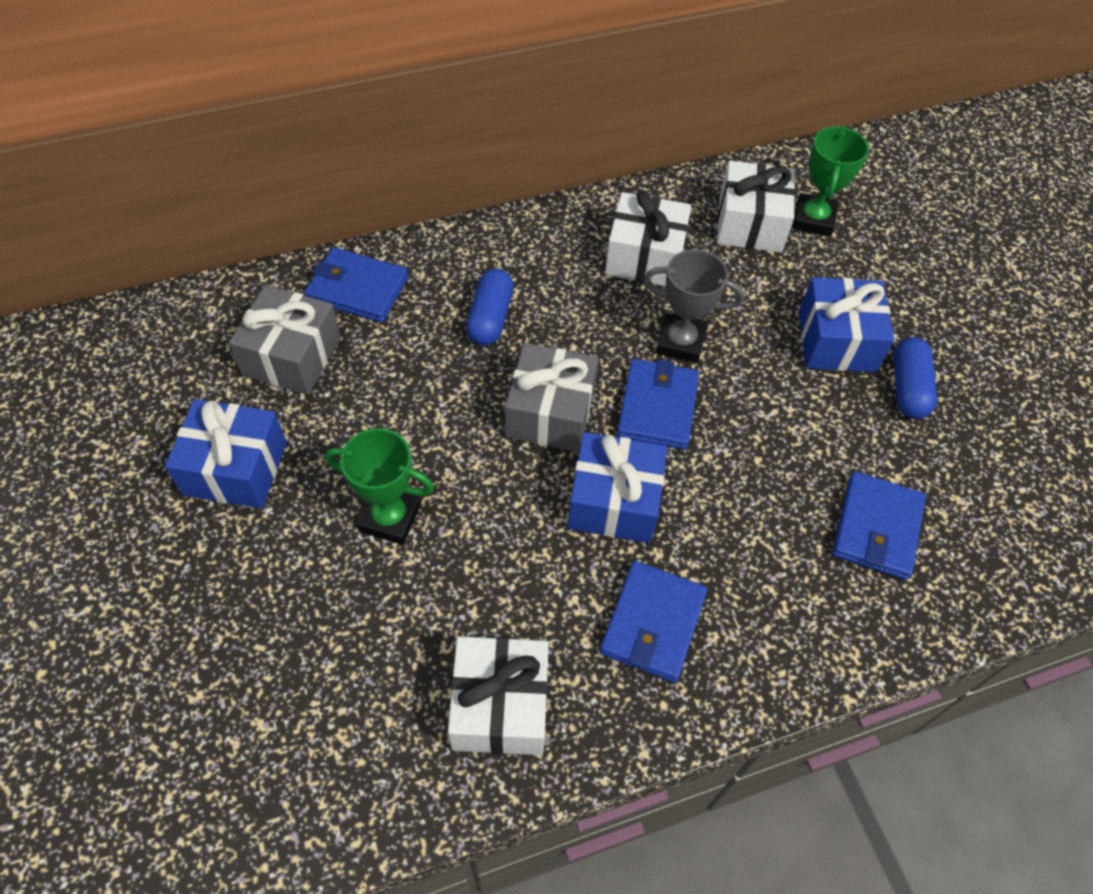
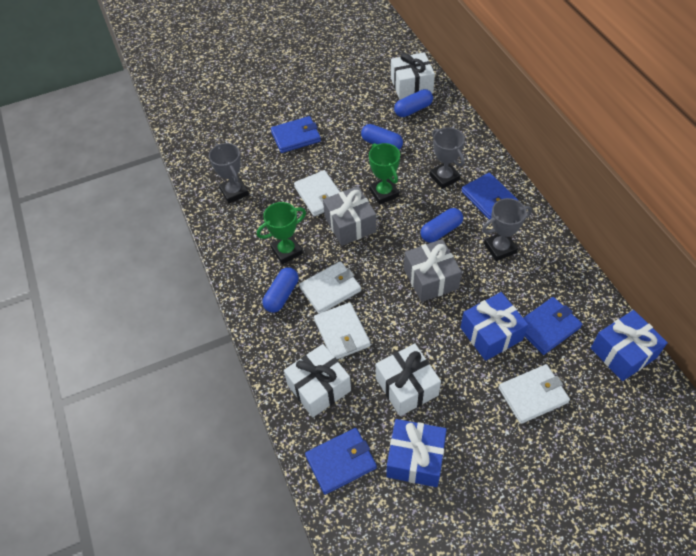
blue capsule: [466,269,514,346] [893,337,937,419] = 2 -> [262,267,298,313] [361,124,403,150] [394,89,433,117] [421,208,463,243] = 4
grey trophy: [644,249,744,363] = 1 -> [209,143,249,204] [429,127,465,189] [482,198,532,261] = 3
white wallet: none = 0 -> [294,170,340,216] [299,261,361,314] [314,302,371,359] [498,364,570,424] = 4

